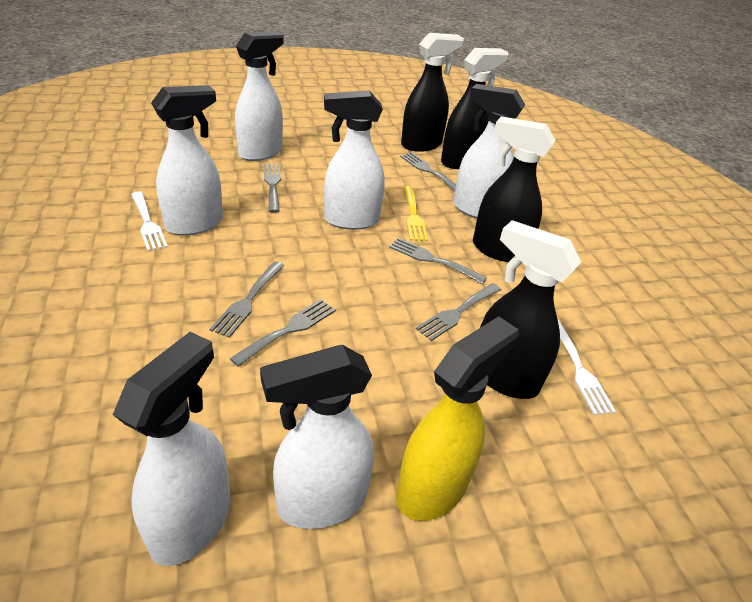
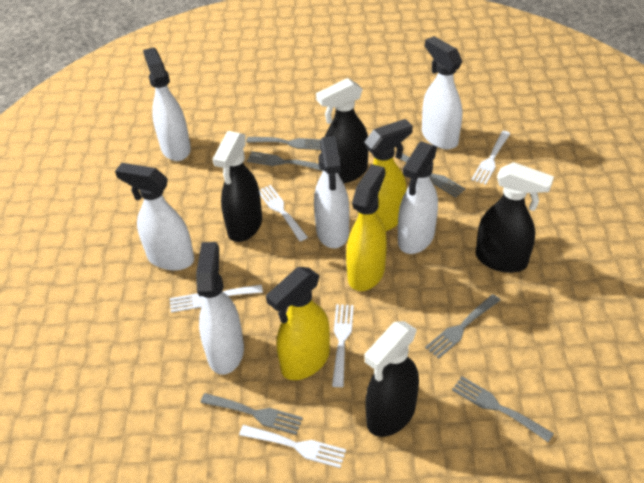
white fork: [131,192,168,251] [558,320,616,415] = 2 -> [170,284,263,313] [239,425,346,468] [259,185,308,241] [332,304,354,387] [471,131,511,185] = 5
yellow fork: [404,186,428,241] = 1 -> none = 0
yellow spray bottle: [396,316,519,521] = 1 -> [266,267,330,380] [346,164,387,291] [358,119,413,231] = 3

